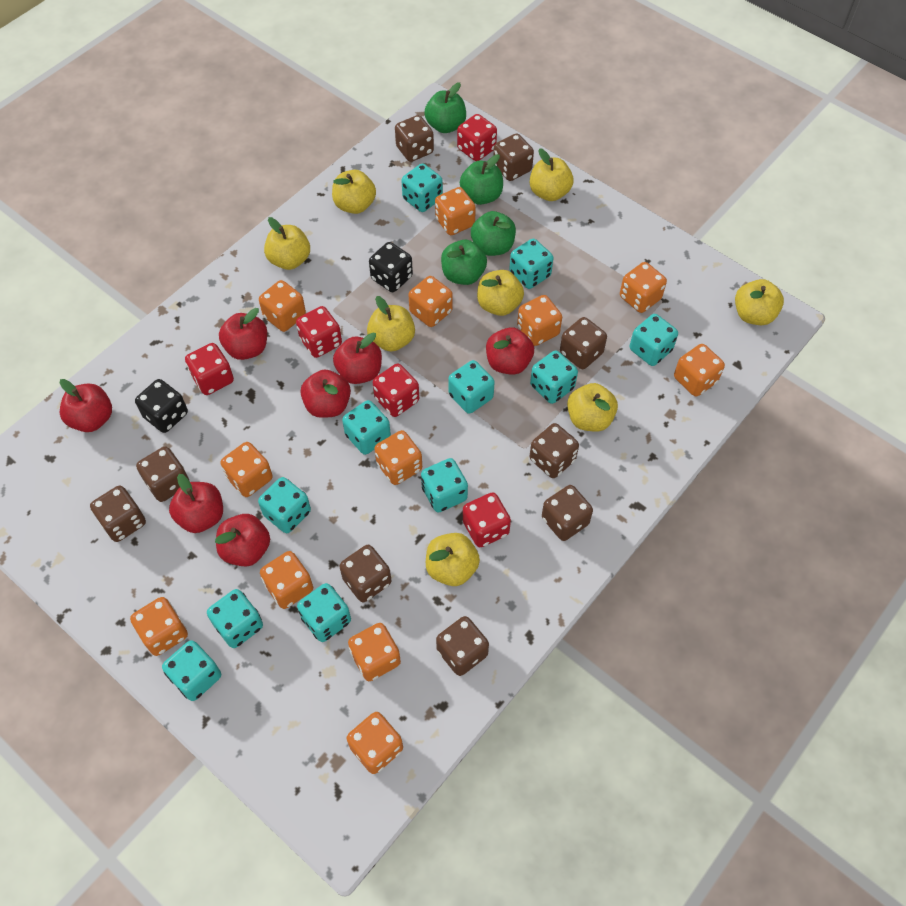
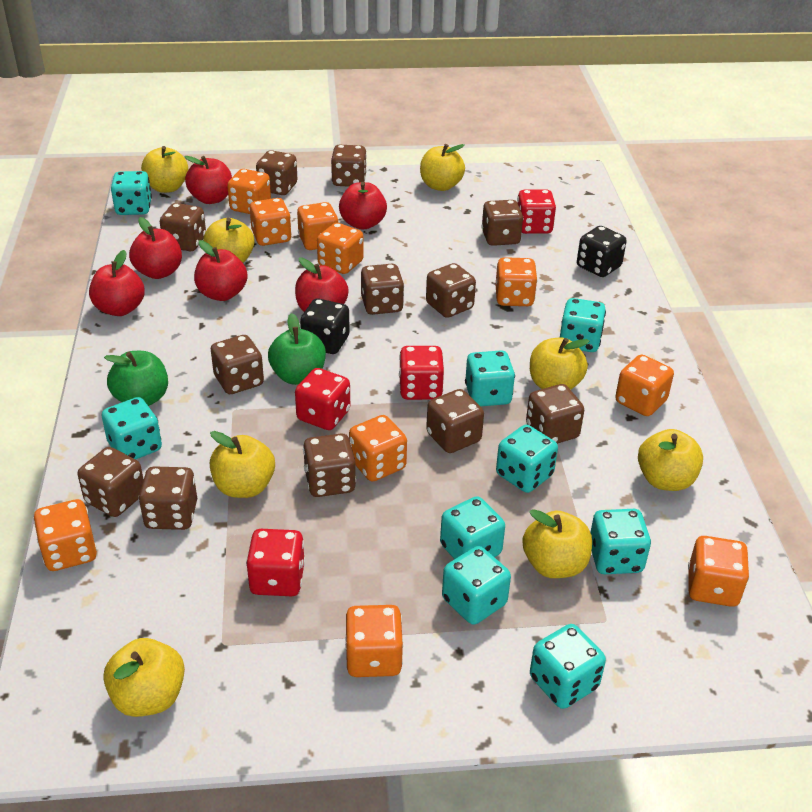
brown dice: [90,486,146,542] [136,447,190,502] [339,545,391,602] [395,115,434,162] [436,616,489,676] [494,134,534,181] [529,423,579,478] [542,485,593,541] [560,317,607,369] = 9 -> [78,447,144,517] [139,467,197,530] [160,203,206,251] [211,335,264,394] [256,150,297,195] [303,433,356,497] [331,145,367,187] [361,264,404,315] [426,263,476,318] [426,389,484,453] [481,200,523,246] [526,384,584,444] = 12
green apple: [424,82,466,133] [441,240,487,285] [460,154,503,205] [471,211,516,256] = 4 -> [104,351,168,406] [268,313,326,385] = 2
orange dice: [130,597,188,656] [220,442,273,497] [259,280,306,332] [260,551,313,609] [347,712,403,774] [348,623,401,681] [374,430,422,485] [408,276,453,327] [435,187,476,235] [517,295,562,346] [620,262,667,313] [674,344,725,397] = 12 -> [33,499,97,571] [227,169,271,214] [250,198,292,246] [297,202,339,250] [317,223,364,274] [345,605,404,677] [349,415,407,482] [495,257,538,306] [615,354,674,416] [688,536,750,607] = 10
red apple: [60,379,112,432] [169,474,223,533] [215,514,270,567] [219,308,267,360] [301,370,351,418] [333,333,382,384] [486,327,534,375] = 7 -> [89,250,145,316] [129,217,182,279] [184,156,232,204] [194,240,248,301] [295,257,349,312] [339,182,387,230] = 6
red dice: [185,343,234,395] [296,306,342,358] [373,363,419,417] [457,114,497,161] [463,492,511,547] = 5 -> [246,529,305,596] [295,368,350,430] [399,346,444,400] [517,190,556,234] = 4
turquoise dice: [162,640,221,701] [207,589,263,648] [258,477,311,533] [297,583,351,642] [342,400,391,455] [401,164,443,212] [421,458,468,512] [448,360,495,414] [509,239,554,289] [530,351,578,404] [630,314,678,366] = 11 -> [102,397,162,459] [111,171,152,215] [440,496,505,559] [442,546,511,625] [465,350,515,406] [496,425,558,493] [530,624,606,709] [560,298,606,352] [590,509,651,574] = 9

